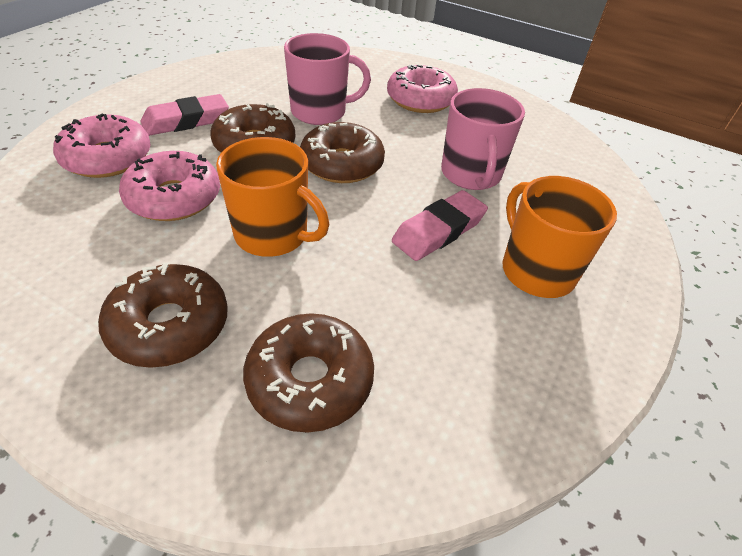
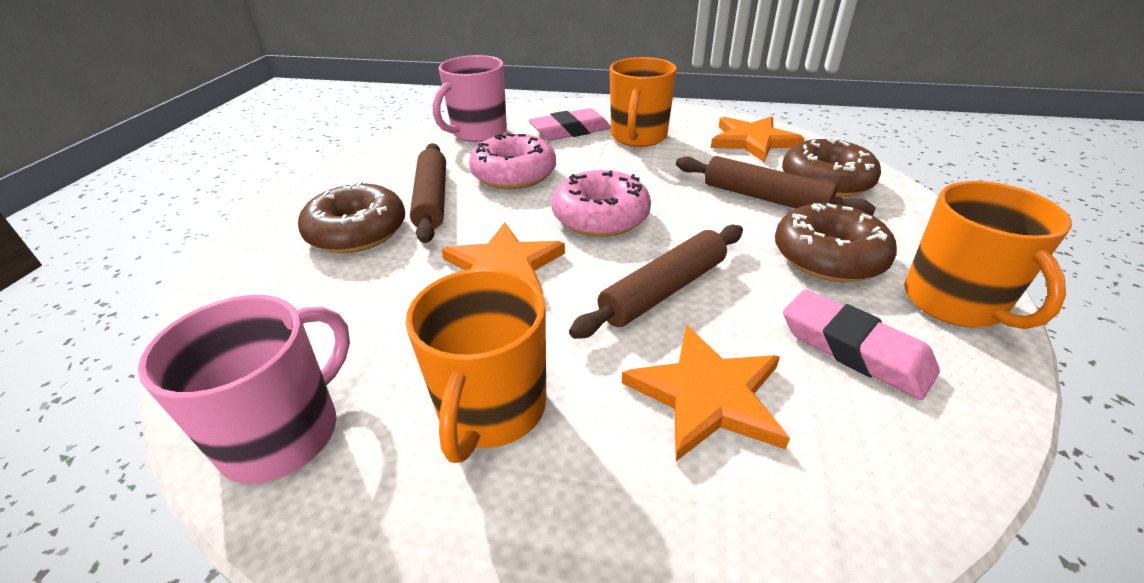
brown donut: [98,263,228,368] [210,103,295,152] [243,313,374,433] [300,122,385,183] = 4 -> [298,182,405,253] [775,203,897,282] [782,138,881,198] = 3
brown rolling pin: none = 0 -> [410,143,446,243] [569,225,743,339] [676,156,876,215] = 3
orange mug: [216,137,329,257] [502,176,617,298] = 2 -> [406,268,546,463] [610,57,677,147] [904,181,1072,329] = 3
orange star: none = 0 -> [441,222,565,295] [622,325,790,461] [711,116,805,162] = 3
pink donut: [53,114,151,178] [119,151,220,221] [387,64,458,113] = 3 -> [469,133,556,189] [552,170,651,237] = 2

